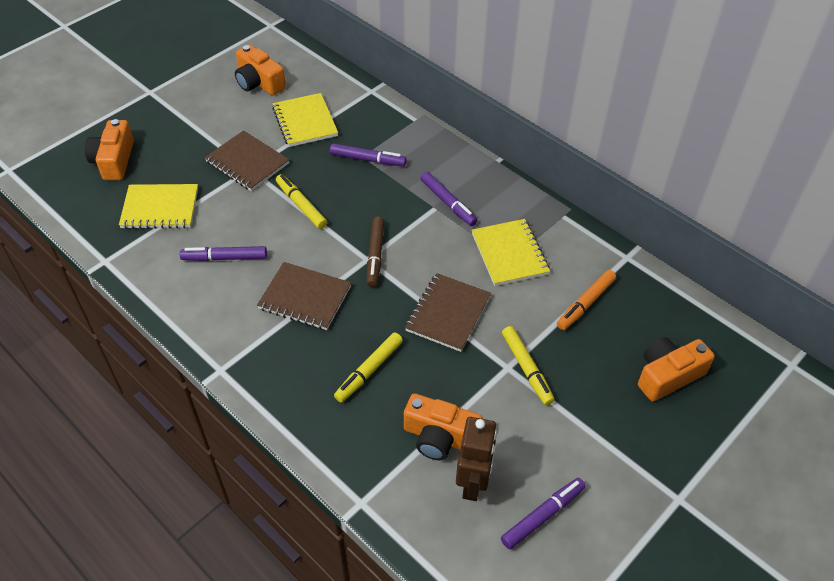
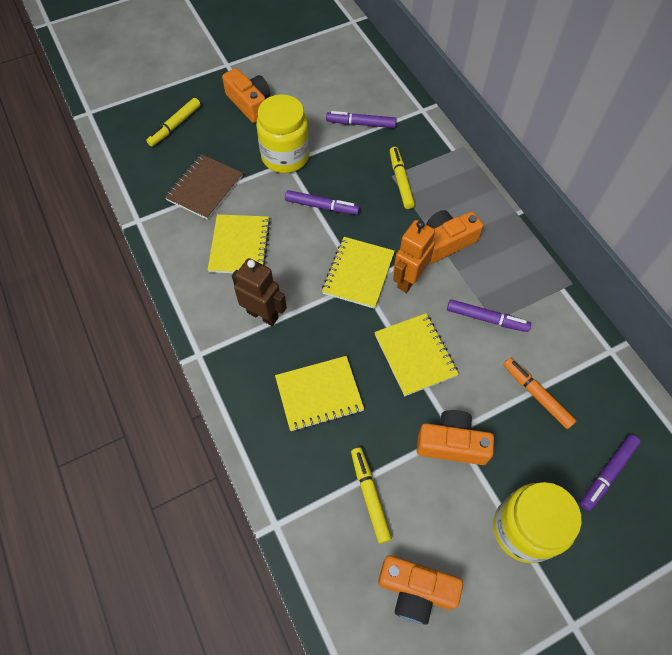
brown marker: [367,217,384,287] = 1 -> none = 0
brown notebook: [205,130,289,191] [257,262,351,330] [405,273,491,352] = 3 -> [165,154,243,220] = 1
orange robot: none = 0 -> [393,220,435,293] = 1
yellow jar: none = 0 -> [256,94,310,173] [493,482,582,563] = 2
yellow notebook: [119,184,198,229] [272,93,338,147] [472,219,550,286] = 3 -> [208,214,270,273] [275,356,364,431] [322,237,395,309] [374,313,459,396] = 4

